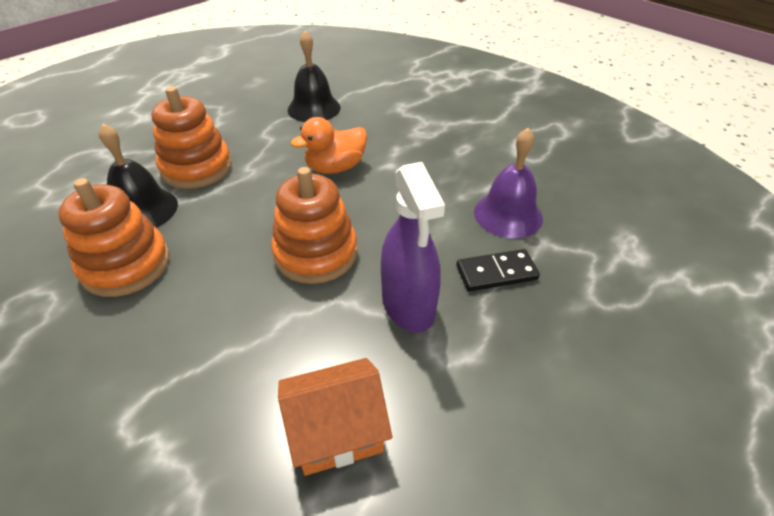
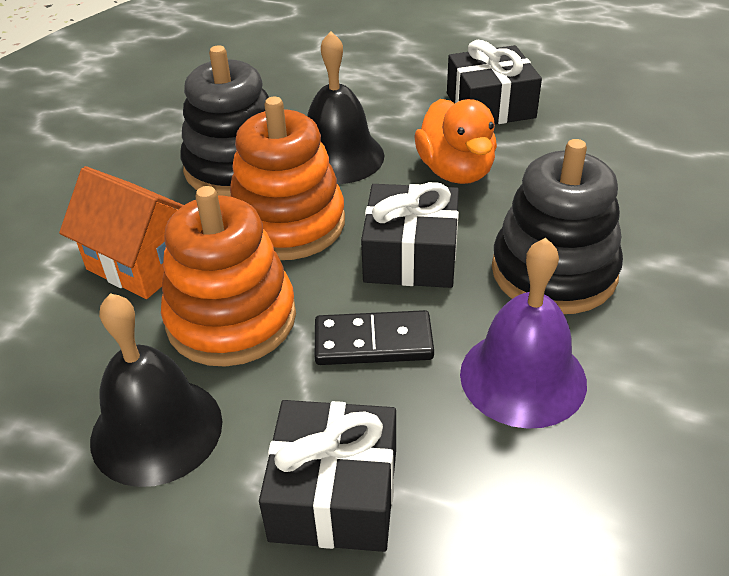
black gift: none = 0 -> [259,400,396,552] [361,182,459,288] [447,40,542,124] = 3
black stacking toy: none = 0 -> [180,45,269,197] [492,139,623,314] = 2
orange stacking toy: [58,178,170,297] [152,87,232,189] [271,167,358,284] = 3 -> [161,186,296,367] [230,97,345,260] = 2
purple spray bottle: [381,162,445,333] = 1 -> none = 0

